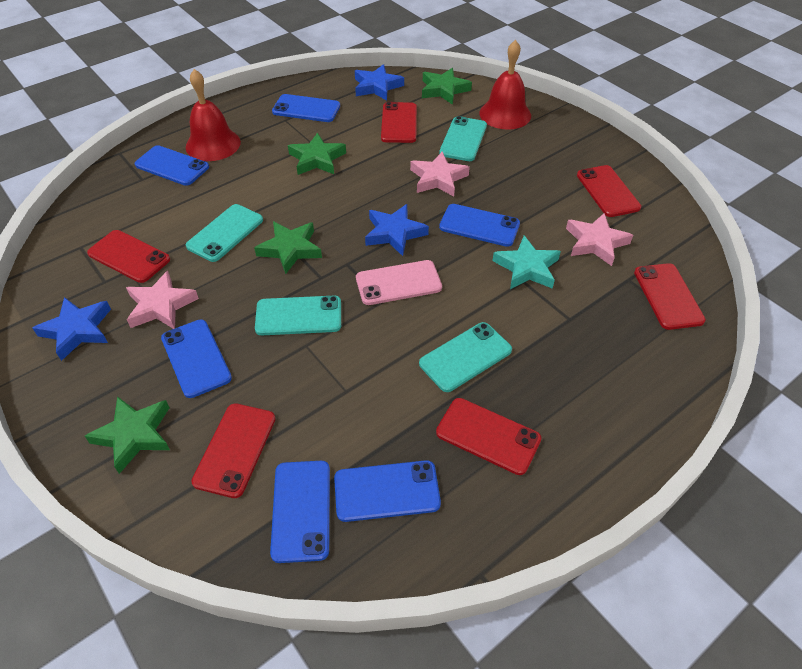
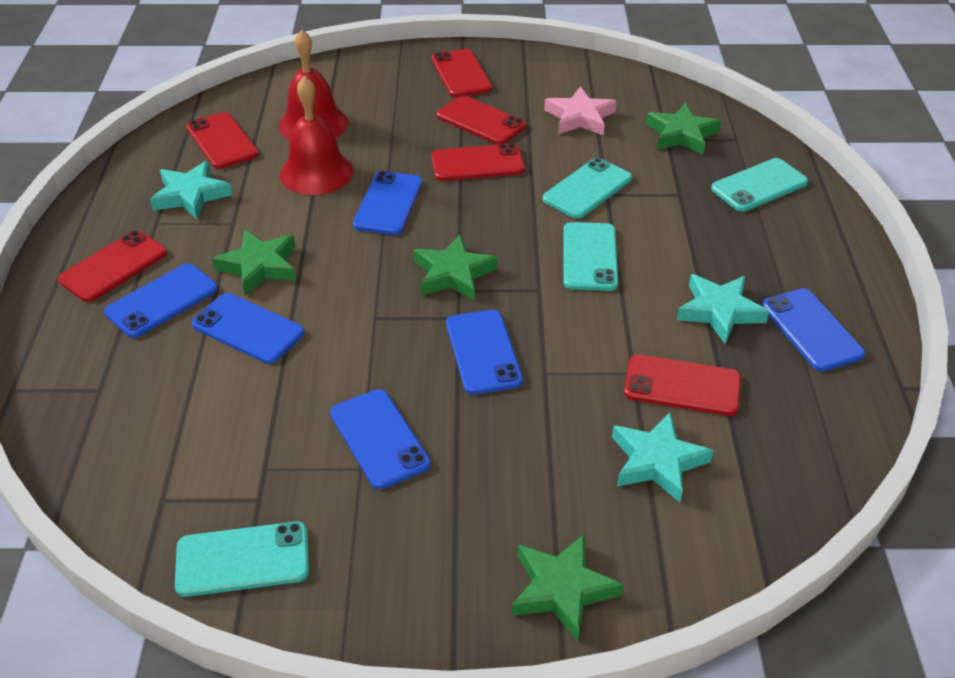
blue star: [32,297,111,361] [355,64,404,101] [365,204,429,256] = 3 -> none = 0
pink phone: [356,260,442,305] = 1 -> none = 0
pink star: [126,271,199,329] [410,151,470,196] [566,213,633,266] = 3 -> [544,86,617,135] = 1
turquoise star: [493,236,561,289] = 1 -> [150,161,232,219] [612,413,713,502] [677,274,769,344] = 3

